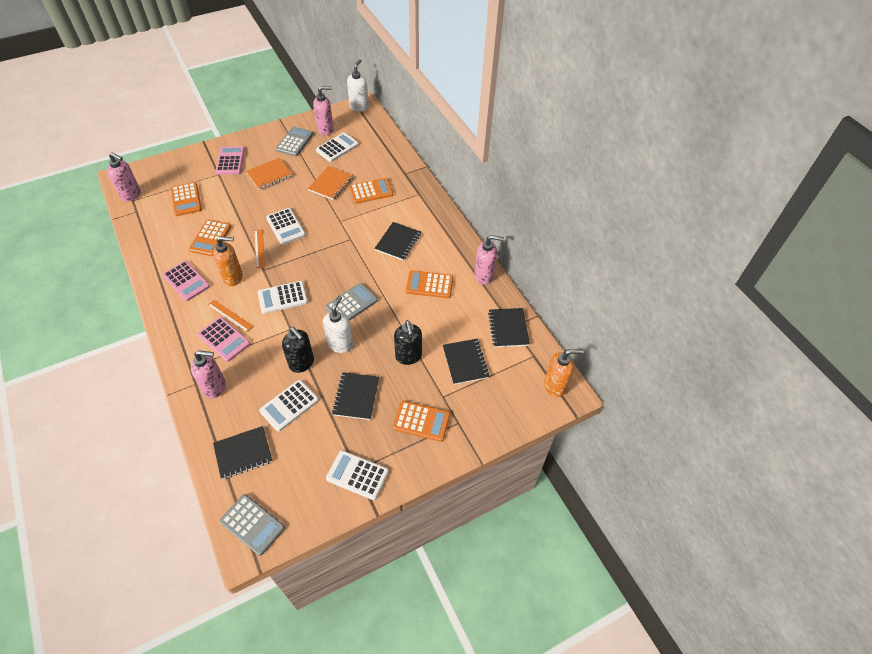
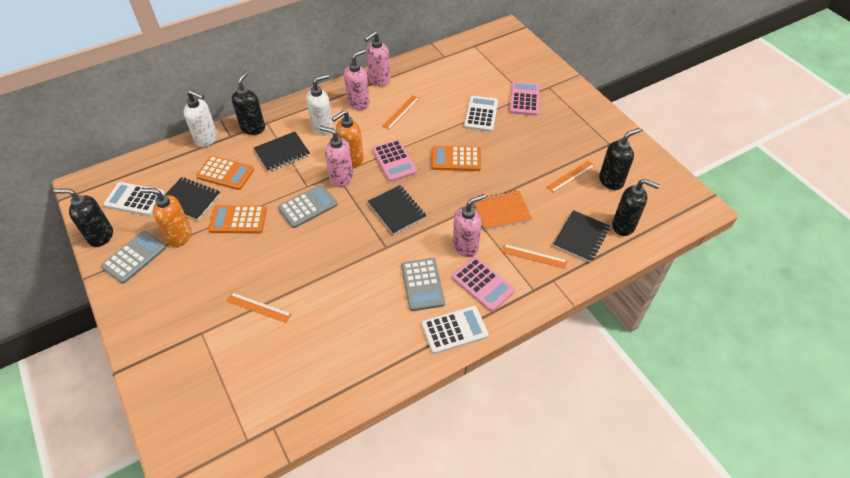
black notebook: [213,426,273,479] [332,372,379,420] [375,222,421,260] [443,339,490,385] [488,308,530,348] = 5 -> [165,177,220,220] [254,132,310,172] [368,185,426,235] [553,210,610,262] = 4
black soap dispenser: [282,327,314,373] [394,320,422,365] = 2 -> [54,188,113,247] [232,71,265,135] [599,128,641,190] [612,179,660,236] = 4
orange calculator: [171,182,202,216] [189,220,231,256] [349,178,393,204] [393,401,450,442] [406,270,453,298] = 5 -> [196,156,254,190] [209,205,267,233] [432,146,481,171] = 3
orange notebook: [246,158,293,190] [308,166,353,200] = 2 -> [474,190,532,231] = 1
orange ruler: [208,300,253,332] [254,229,265,268] = 2 -> [226,292,291,323] [382,95,420,130] [502,244,568,269] [546,161,595,192] = 4
white calculator: [258,281,308,314] [259,380,319,432] [266,208,306,245] [316,132,359,162] [326,450,389,500] = 5 -> [104,182,165,216] [422,306,489,354] [464,96,498,132] = 3

